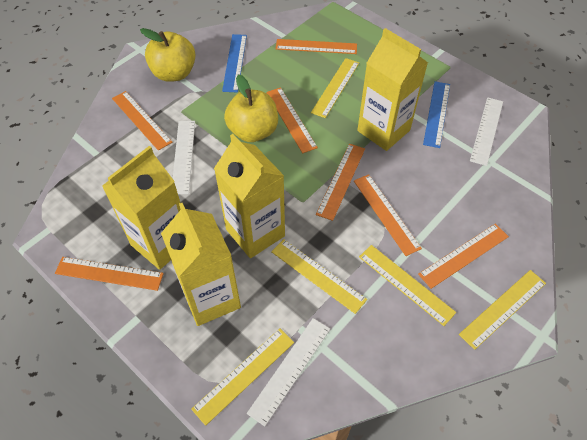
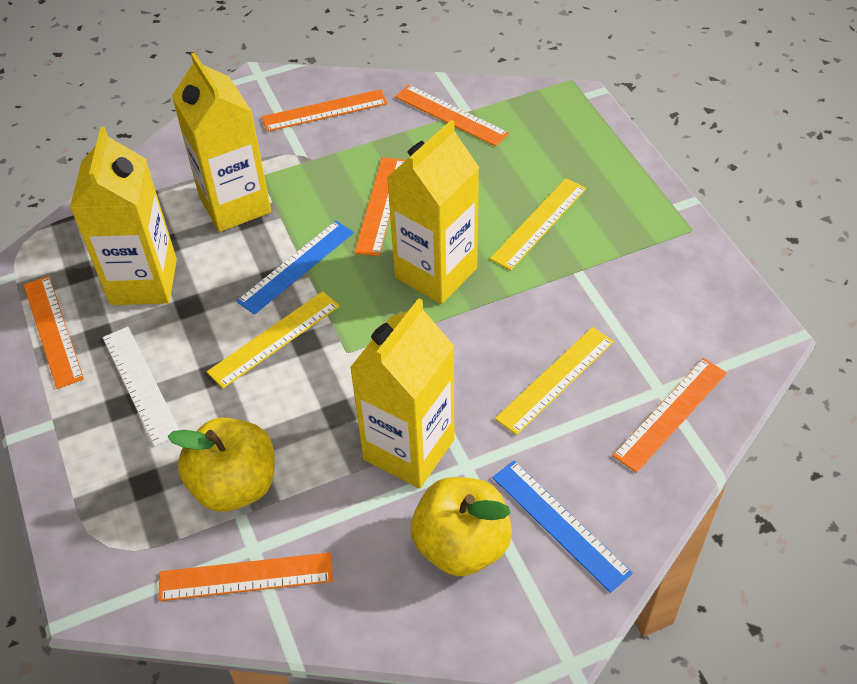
orange ruler: [55,257,164,291] [112,91,172,151] [266,87,318,153] [276,39,357,54] [316,144,365,221] [354,174,422,256] [418,224,509,289] = 7 -> [24,276,84,389] [158,552,333,601] [262,89,387,132] [354,157,405,256] [395,85,509,146] [613,358,727,473] = 6
white ruler: [173,121,195,194] [247,318,330,427] [470,97,503,166] = 3 -> [103,327,179,446] = 1
yellow ruler: [191,329,294,426] [271,239,367,314] [311,58,359,118] [359,245,456,326] [459,270,546,350] = 5 -> [207,291,340,388] [490,178,586,270] [495,327,614,435] = 3

